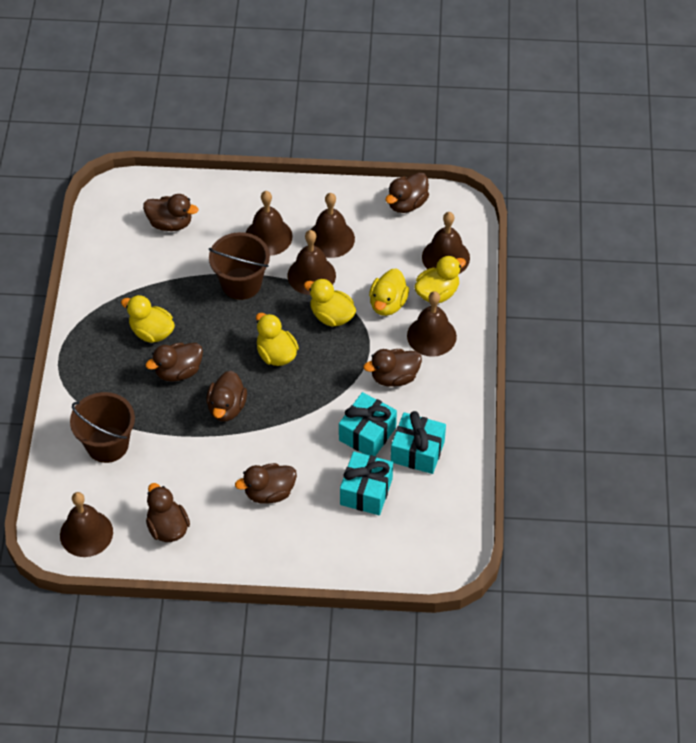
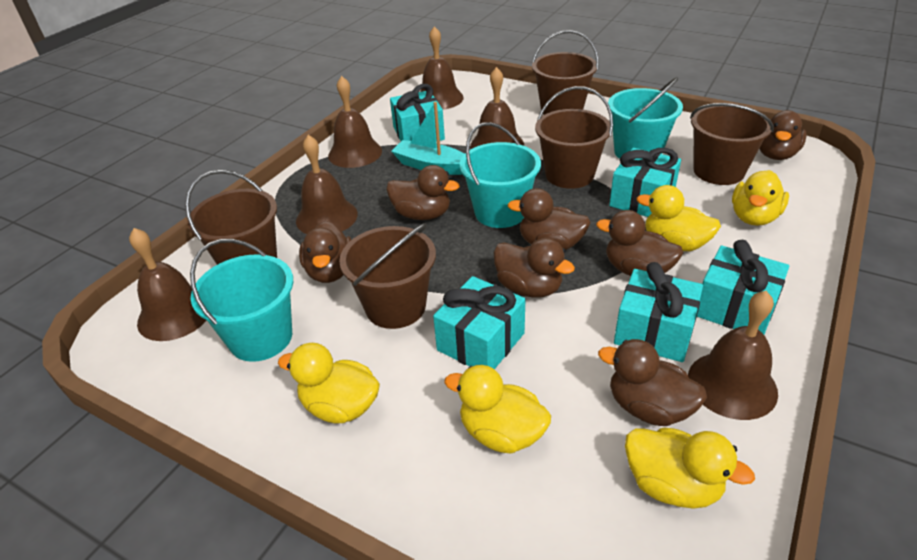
brown bucket: [70,392,135,463] [209,232,270,300] = 2 -> [185,170,277,265] [339,223,436,329] [532,30,599,115] [535,86,613,189] [690,103,774,185] = 5
turquoise boat: none = 0 -> [391,102,465,175] = 1
turquoise bucket: none = 0 -> [190,239,293,362] [459,122,541,228] [608,77,683,159] = 3
turquoise gift: [339,392,397,456] [340,451,393,515] [391,411,446,474] = 3 -> [390,84,445,142] [433,276,525,369] [609,148,681,217] [614,262,703,362] [697,240,789,334] = 5

